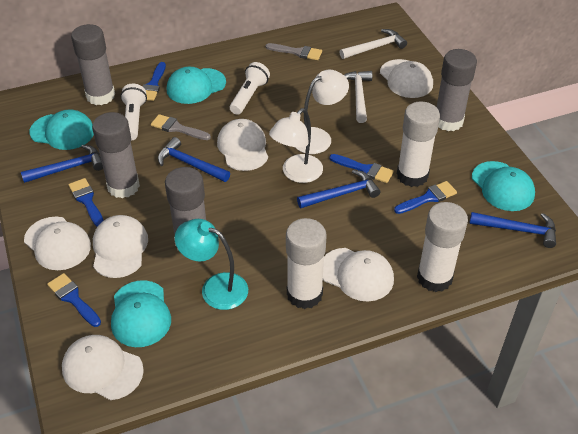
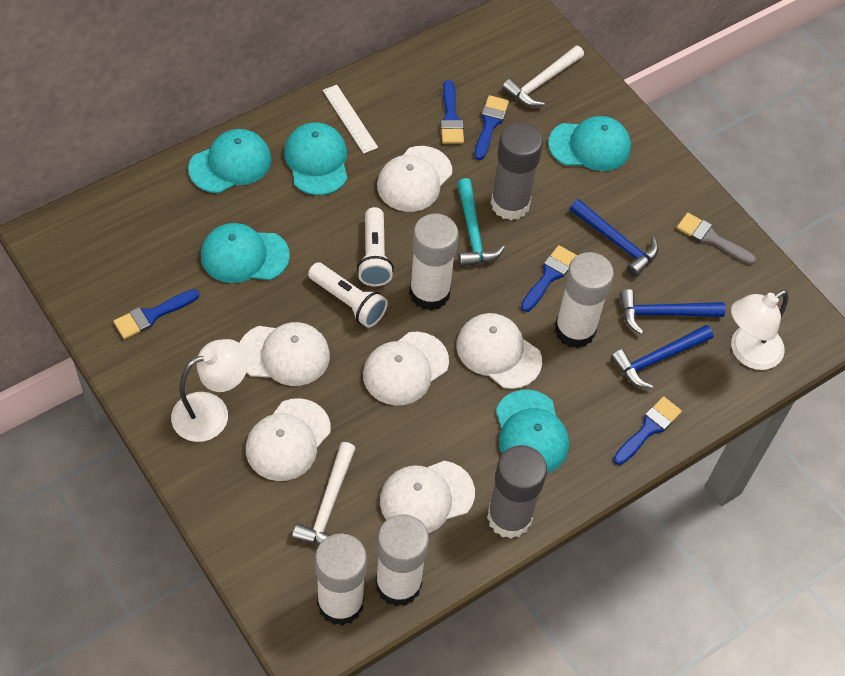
blue hammer: [21,145,103,183] [158,137,230,182] [297,170,380,208] [470,212,556,248] = 4 -> [570,199,658,277] [611,325,713,389] [619,289,725,334] = 3
grey brush: [151,114,211,140] [265,43,322,60] = 2 -> [677,213,756,265] = 1
grey glue stick: [71,24,115,105] [92,112,140,198] [165,167,206,251] [437,49,477,131] = 4 -> [487,445,547,539] [491,123,543,220] = 2
turquoise cap: [29,109,94,150] [111,280,171,347] [167,67,226,104] [472,161,535,211] = 4 -> [188,129,271,193] [201,223,290,283] [284,123,347,195] [496,390,569,473] [548,116,631,171] = 5
turquoise hammer: none = 0 -> [457,178,505,267] = 1
turquoise lamp: [175,219,248,310] = 1 -> none = 0
white glue stick: [286,218,327,309] [397,101,440,187] [417,202,468,292] = 3 -> [315,534,367,626] [375,514,429,606] [409,213,459,311] [555,252,614,349] = 4
white ruler: none = 0 -> [323,85,378,154] = 1

